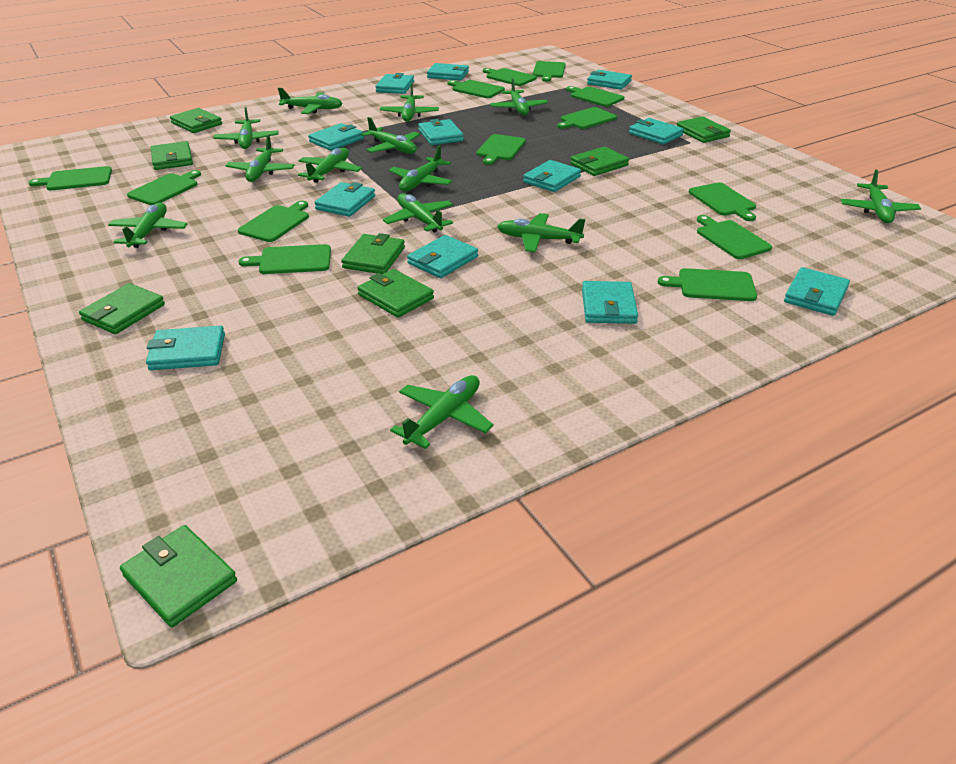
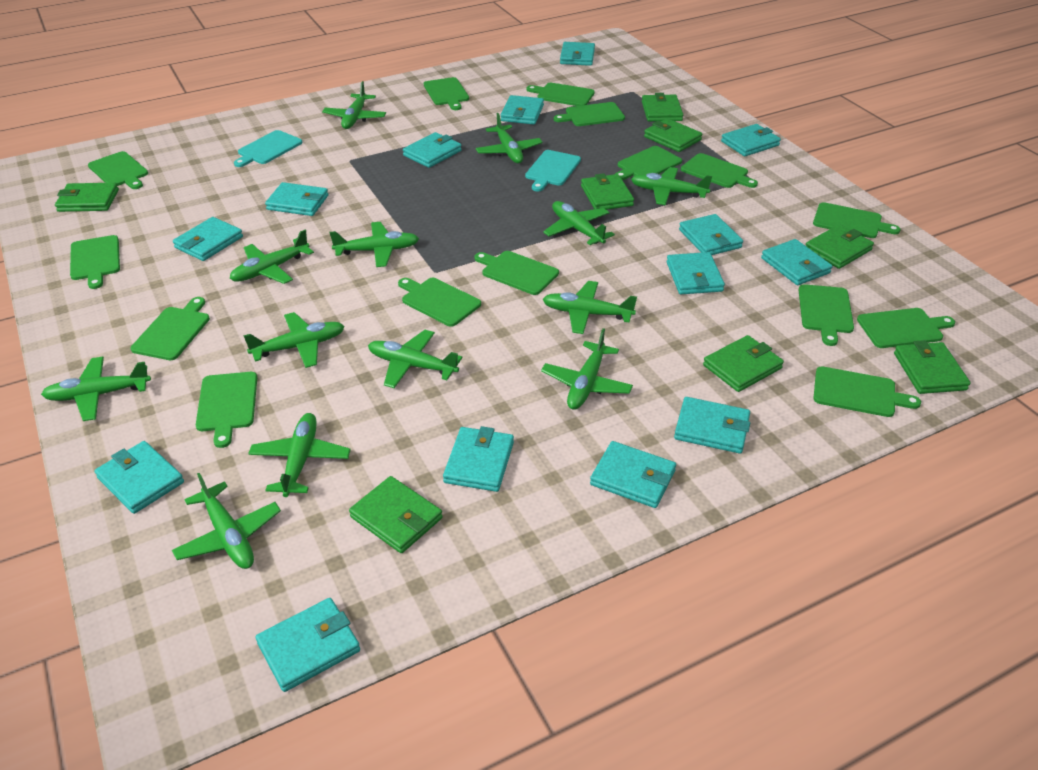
green cutting board: [29,166,112,190] [127,170,201,205] [238,201,309,242] [238,244,331,274] [447,80,505,98] [476,134,526,165] [483,68,537,86] [533,61,565,82] [557,107,617,129] [566,86,624,107] [658,268,757,301] [689,183,756,221] [697,215,772,259] = 13 -> [70,235,120,289] [88,151,148,189] [131,297,210,360] [196,372,257,448] [398,278,481,327] [424,77,469,110] [474,251,559,295] [527,83,595,106] [554,102,625,126] [615,146,682,180] [681,153,758,188] [798,284,854,346] [813,202,901,238] [813,366,921,417] [857,308,955,348] = 15
turquoise cutting board: none = 0 -> [234,130,302,167] [525,150,581,191] = 2
turquoise wallet: [146,326,225,370] [308,123,364,151] [314,182,375,217] [375,73,414,94] [407,235,478,278] [418,119,464,145] [427,63,469,81] [523,160,581,192] [582,281,638,324] [587,70,632,90] [629,118,684,144] [784,267,850,316] = 12 -> [94,441,184,514] [173,217,243,261] [256,598,360,692] [265,182,328,216] [403,132,462,168] [443,426,514,492] [501,95,544,124] [560,42,595,66] [590,441,676,508] [667,252,725,294] [674,397,750,454] [679,214,743,255] [721,124,781,156] [761,239,832,285] = 14

